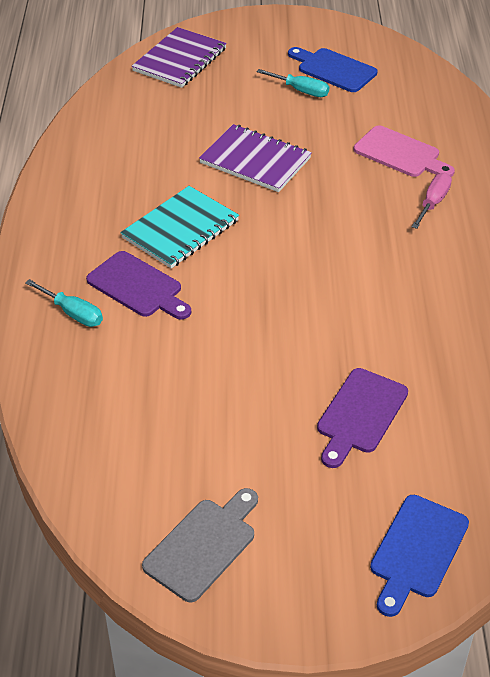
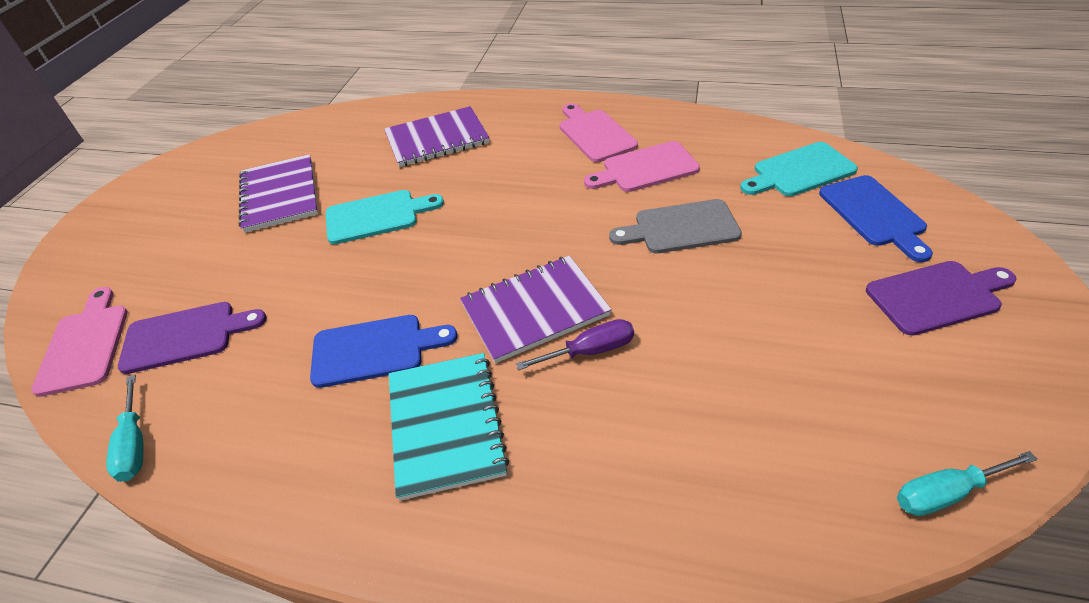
pink cutting board: [354,125,455,177] = 1 -> [31,287,128,397] [560,103,638,162] [584,141,700,192] = 3
pink screwdriver: [412,173,452,229] = 1 -> none = 0
purple notebook: [132,27,227,88] [199,124,312,192] = 2 -> [238,154,318,233] [384,106,489,167] [460,256,612,363] = 3
purple screwdriver: none = 0 -> [516,319,634,370] = 1
turquoise cutting board: none = 0 -> [326,190,444,244] [740,142,858,196] = 2

